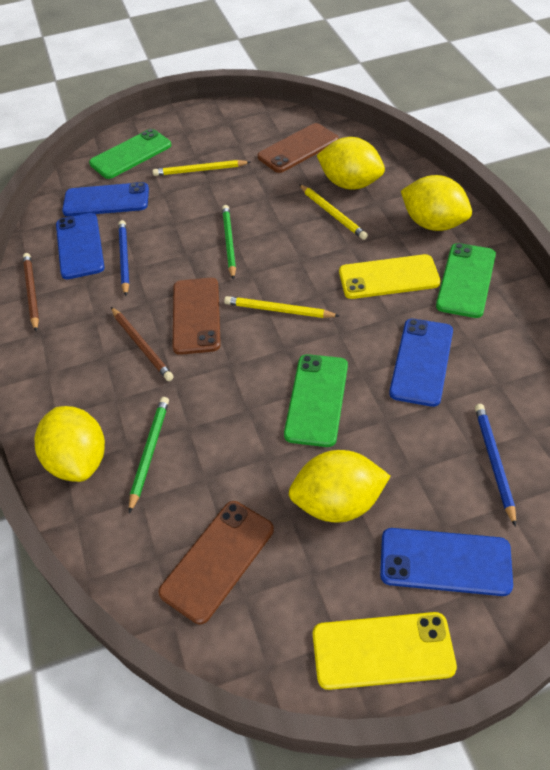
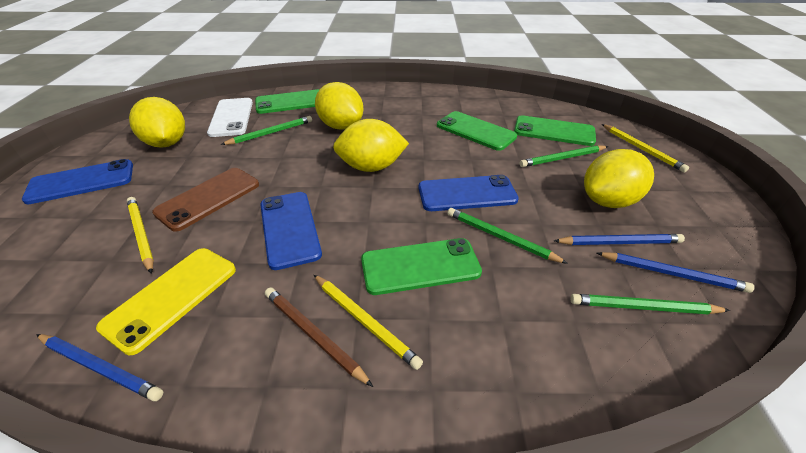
blue pencil: [119,220,129,296] [475,404,516,527] = 2 -> [36,334,164,401] [554,234,685,245] [597,252,754,293] = 3
blue phone: [56,213,105,280] [62,182,149,216] [380,528,513,596] [389,319,453,407] = 4 -> [22,159,133,204] [260,192,322,270] [419,175,519,211] = 3
brown pencil: [23,253,39,331] [111,307,174,381] = 2 -> [265,288,373,387] = 1
brown phone: [158,501,274,624] [173,278,221,355] [257,123,339,173] = 3 -> [152,168,259,232] = 1
green pencil: [129,397,169,513] [222,205,236,280] = 2 -> [221,116,312,145] [447,208,568,264] [520,145,608,167] [570,294,730,315] = 4
green phone: [89,129,171,179] [284,354,348,447] [436,243,496,318] = 3 -> [255,89,320,114] [361,238,482,295] [437,111,517,151] [514,115,596,146] = 4
white phone: none = 0 -> [207,98,253,137] = 1
yellow phone: [313,612,457,690] [339,254,440,299] = 2 -> [96,248,236,355] = 1

